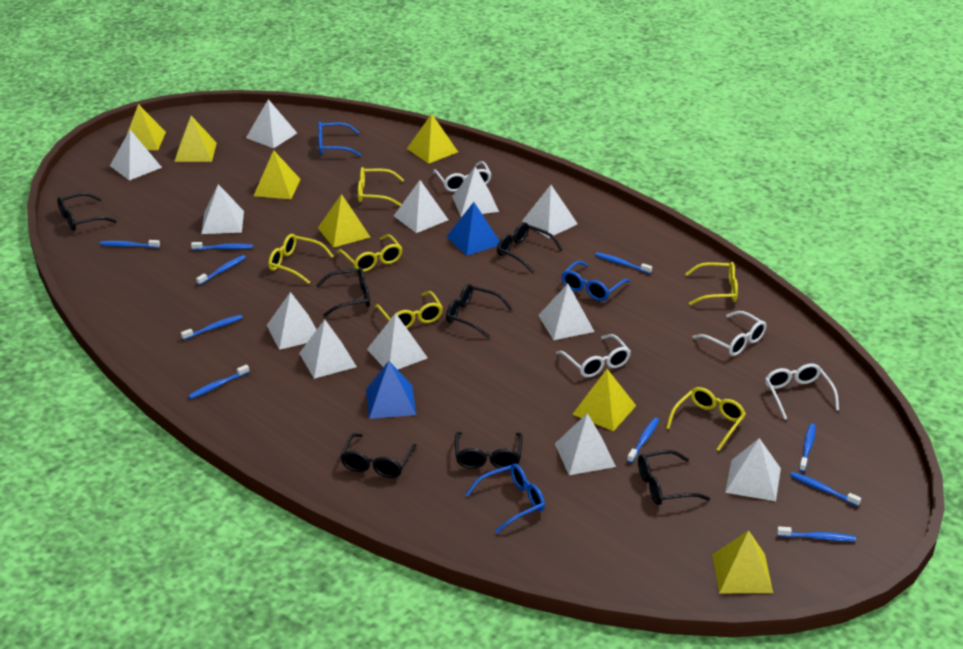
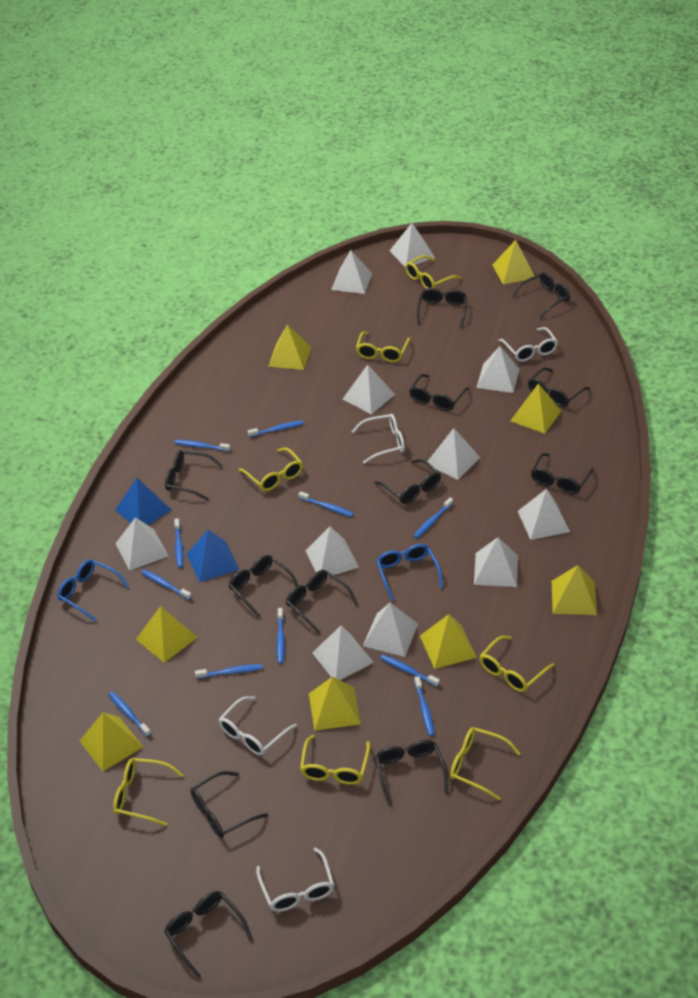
black glasses: [57,193,117,231] [316,267,370,317] [340,433,417,478] [446,284,512,338] [455,432,522,469] [497,222,563,273] [638,450,710,505] = 7 -> [164,891,253,979] [165,450,222,500] [191,771,268,838] [228,555,299,618] [286,570,358,634] [375,459,441,504] [375,740,448,806] [409,374,470,411] [417,288,467,328] [512,272,570,318] [528,367,590,407] [531,453,594,494] = 12
blue glasses: [318,122,361,156] [465,464,545,533] [561,261,630,301] = 3 -> [57,559,129,621] [377,544,443,601] = 2
blue toothbrush: [100,240,160,248] [181,315,243,340] [188,364,250,399] [191,242,253,250] [196,255,246,285] [595,252,652,274] [627,418,659,463] [777,526,856,541] [790,472,861,507] [799,424,816,472] = 10 -> [108,691,151,737] [141,570,192,600] [174,518,183,568] [175,440,230,452] [195,664,263,679] [248,420,304,437] [276,608,285,664] [298,491,354,517] [380,654,440,687] [413,497,453,538] [414,676,435,736] = 11
white pyramid: [110,130,162,180] [201,184,244,234] [246,99,297,148] [267,292,317,350] [299,319,357,379] [367,313,428,370] [394,180,448,233] [452,166,499,217] [522,185,578,238] [538,284,595,340] [555,413,616,475] [725,438,781,501] = 12 -> [115,517,168,571] [305,527,359,577] [312,626,374,680] [331,250,372,294] [343,365,395,415] [363,603,418,657] [390,223,435,266] [427,428,480,480] [474,537,518,587] [476,346,520,393] [518,489,570,540] = 11
yellow glasses: [268,234,334,284] [337,235,403,272] [358,167,404,206] [375,291,443,328] [666,387,746,451] [685,262,738,305] = 6 -> [113,758,183,826] [239,447,303,491] [300,735,370,785] [356,332,410,362] [405,255,461,289] [450,727,521,800] [480,636,555,692] = 7
yellow pyramid: [127,104,166,150] [174,116,217,162] [254,150,301,199] [318,194,370,248] [407,114,458,164] [572,369,636,431] [712,530,773,593] = 7 -> [79,712,143,771] [136,606,198,663] [268,324,311,370] [309,677,361,731] [420,614,477,669] [492,240,534,284] [510,383,561,434] [552,565,597,615] = 8

